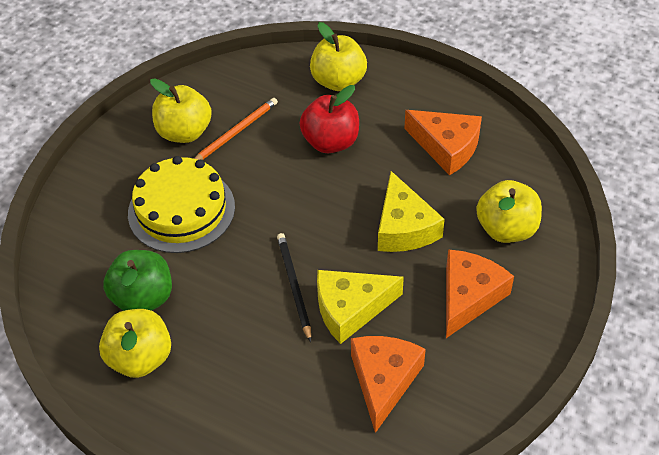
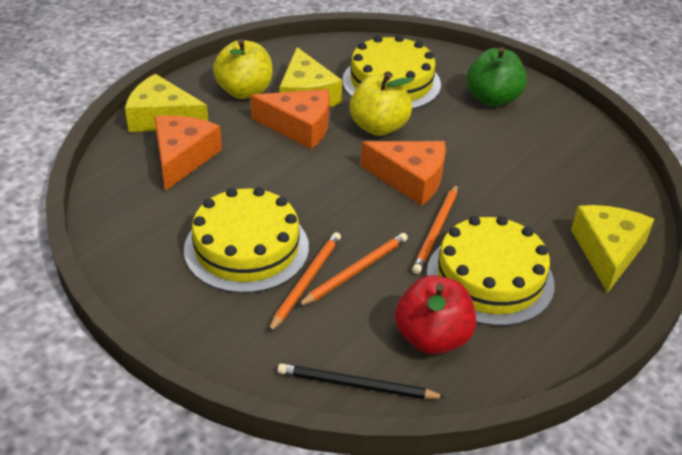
orange pencil: [194,98,278,160] = 1 -> [268,232,341,333] [297,233,408,307] [412,184,458,274] = 3
yellow apple: [99,309,171,378] [150,78,212,143] [310,22,367,91] [476,180,542,243] = 4 -> [213,39,273,99] [349,73,414,136] = 2
yellow cake: [128,156,235,253] = 1 -> [184,187,309,293] [342,35,441,109] [427,216,554,326] = 3
yellow cheese: [317,270,404,344] [378,171,445,252] = 2 -> [125,74,208,132] [279,47,342,107] [571,205,654,293] = 3

